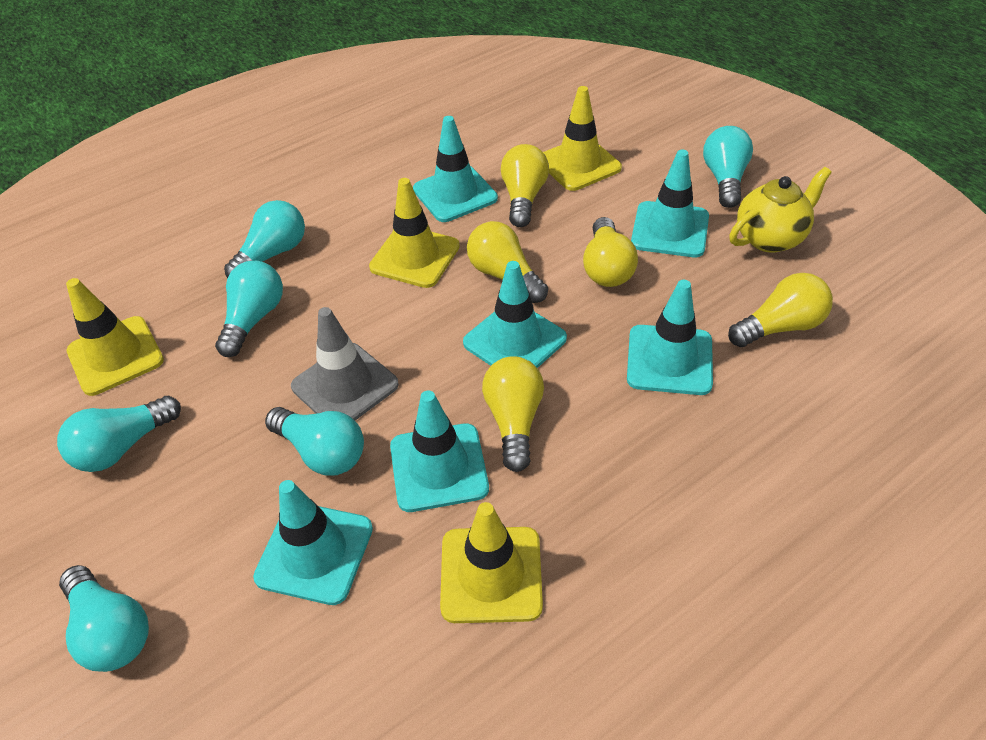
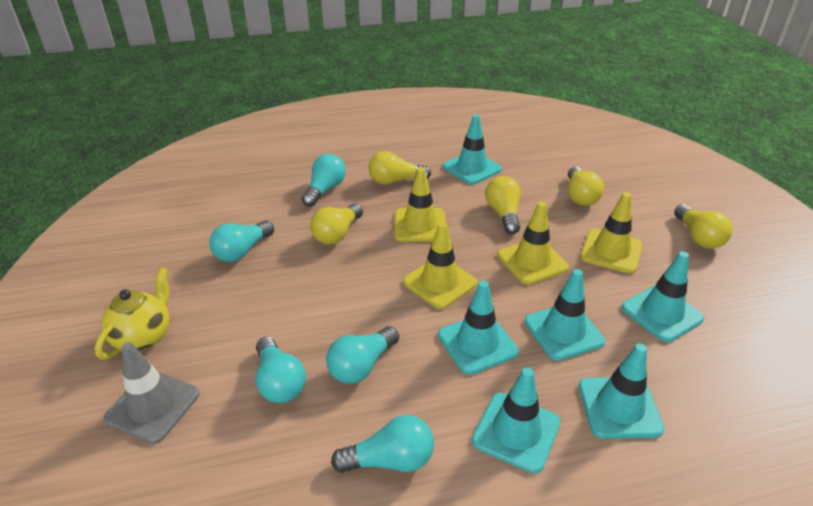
turquoise light bulb: [57,396,181,472] [59,565,149,672] [215,261,283,357] [224,200,305,279] [265,407,364,476] [703,126,753,208] = 6 -> [209,221,274,262] [256,337,306,403] [302,154,346,207] [326,326,399,384] [331,415,434,473] = 5

